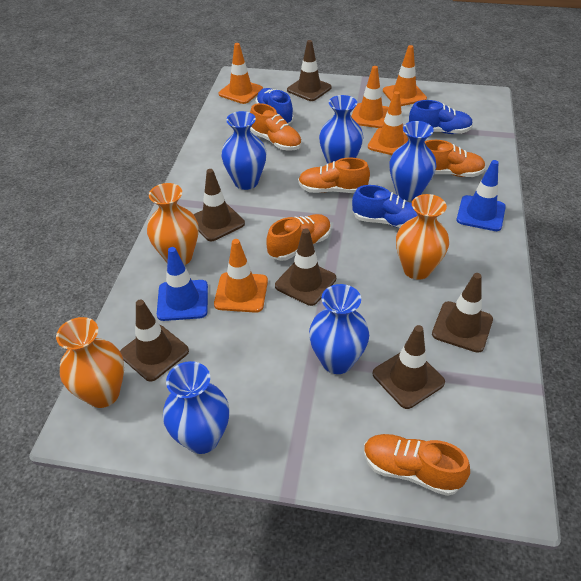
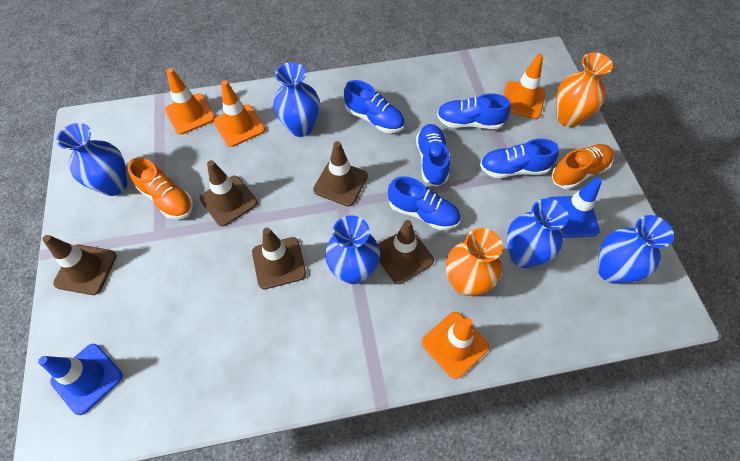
blue shoe: [255,88,294,125] [352,185,417,228] [409,100,473,134] = 3 -> [344,80,405,133] [388,176,460,230] [416,124,450,187] [437,93,511,129] [480,139,559,178] = 5
brown traffic cone: [120,300,189,381] [193,169,245,241] [275,228,336,306] [287,40,332,101] [373,325,445,409] [432,273,493,353] = 6 -> [42,235,117,295] [200,160,257,226] [252,228,306,289] [313,141,368,207] [378,220,434,284] = 5
orange shoe: [250,103,302,150] [266,214,331,261] [298,158,370,193] [364,434,470,496] [425,140,486,177] = 5 -> [128,158,193,219] [551,144,614,189] = 2
orange traffic cone: [214,239,268,313] [219,43,263,104] [351,66,389,128] [368,91,408,155] [383,45,427,106] = 5 -> [165,68,215,135] [214,80,265,147] [422,312,490,379] [503,54,546,119] = 4
orange vase: [56,317,124,408] [147,183,199,265] [396,194,449,280] = 3 -> [446,228,503,296] [556,52,613,127] = 2

